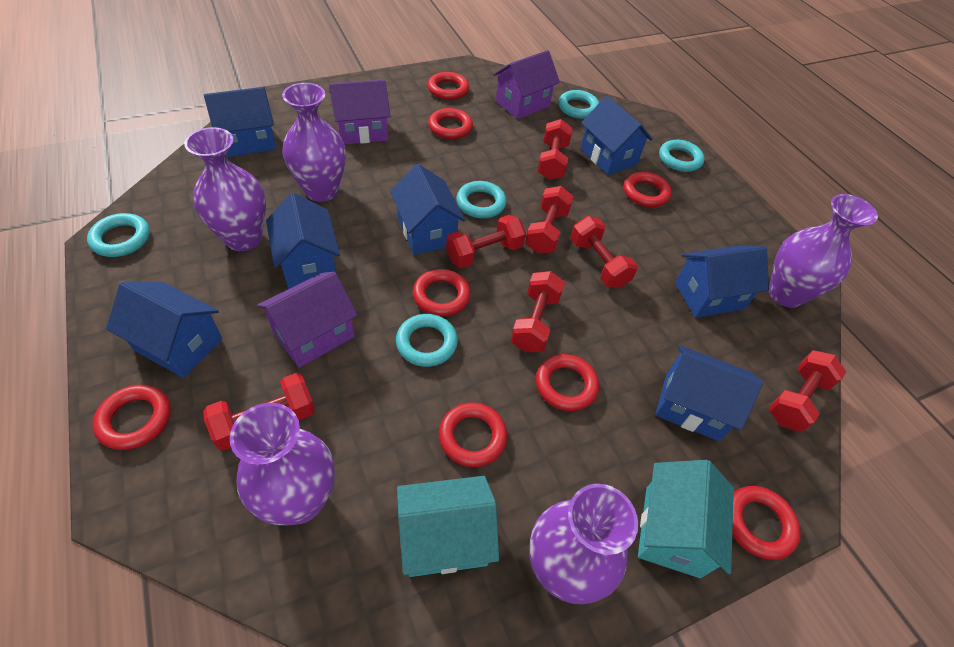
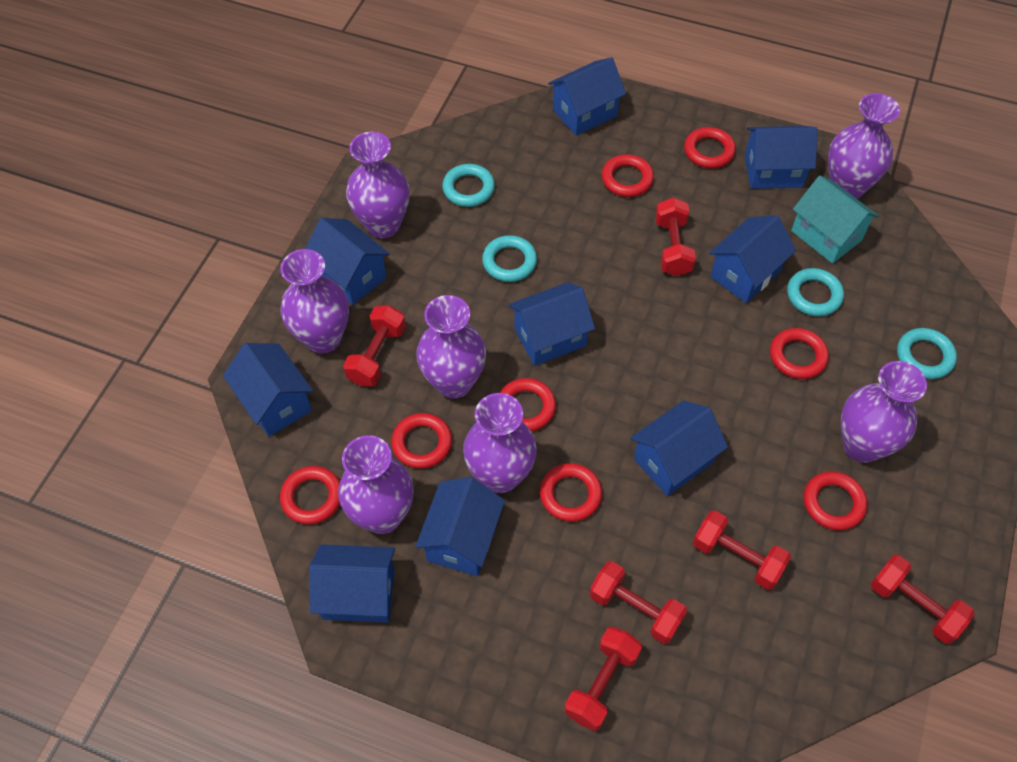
blue house: [106,281,222,378] [204,87,277,157] [266,193,340,289] [390,164,465,255] [580,96,653,175] [655,345,763,441] [675,246,769,318] = 7 -> [223,343,313,437] [305,218,390,305] [309,544,395,623] [415,477,505,576] [509,282,595,366] [548,57,626,136] [630,400,728,496] [709,215,796,303] [745,126,818,189] = 9
purple house: [257,272,358,368] [329,79,391,144] [493,50,560,119] = 3 -> none = 0
purple vase: [184,127,266,251] [230,403,335,526] [282,83,346,202] [529,484,638,604] [769,194,878,308] = 5 -> [280,249,349,354] [338,435,414,534] [346,132,409,238] [416,295,486,399] [463,393,537,493] [828,93,900,199] [841,361,927,463] = 7
red dumbbell: [203,373,315,451] [446,215,526,268] [511,271,565,352] [525,186,574,254] [537,119,572,180] [571,216,638,288] [769,350,846,432] = 7 -> [343,305,406,386] [564,627,642,731] [589,561,687,644] [655,197,696,276] [693,510,791,590] [871,555,974,644] = 6
turquoise house: [397,476,499,577] [638,460,734,578] = 2 -> [791,176,879,264] = 1
turquoise ring: [87,213,150,257] [396,314,458,367] [456,181,507,218] [558,90,599,119] [659,140,705,172] = 5 -> [442,164,495,207] [482,235,537,282] [787,268,844,316] [897,328,957,379] = 4

